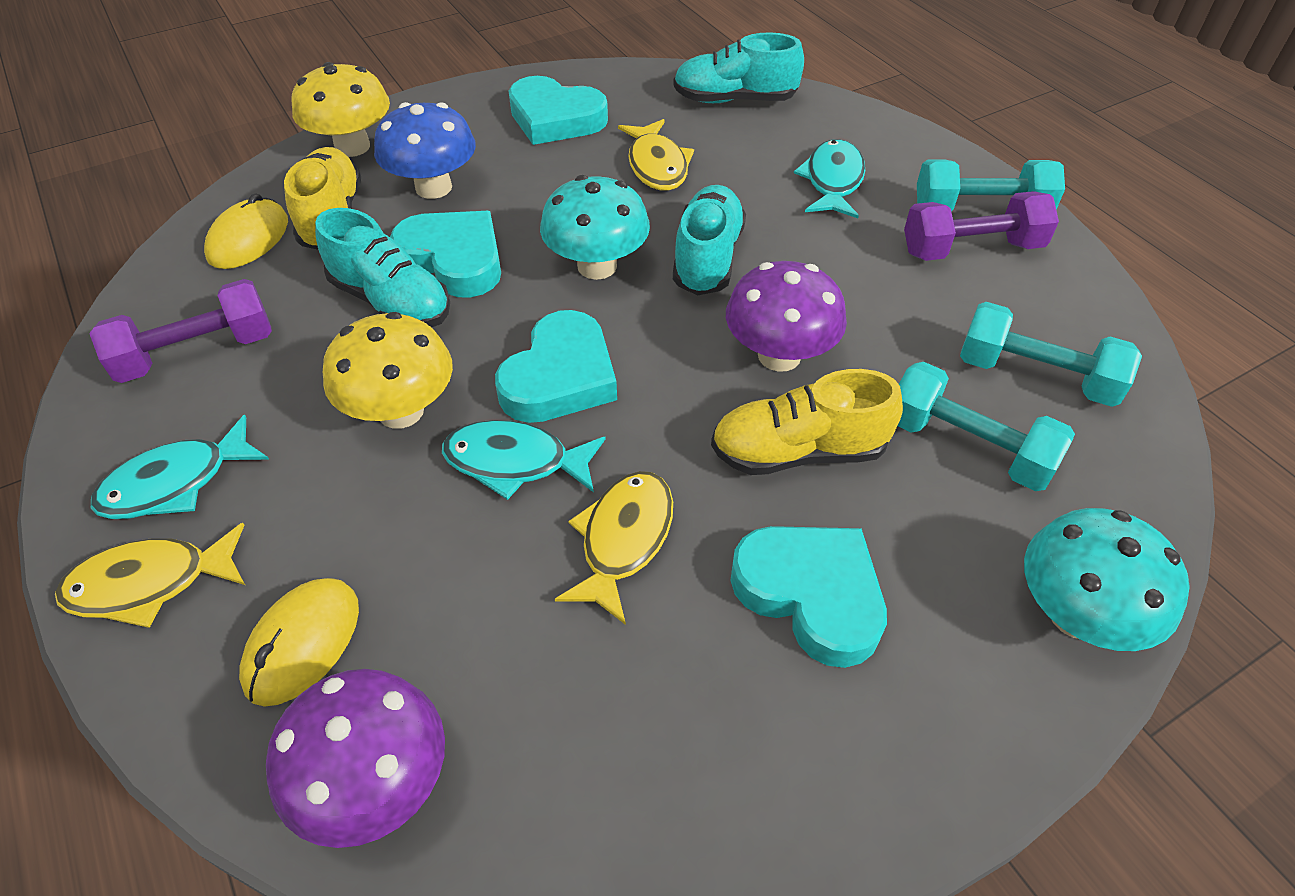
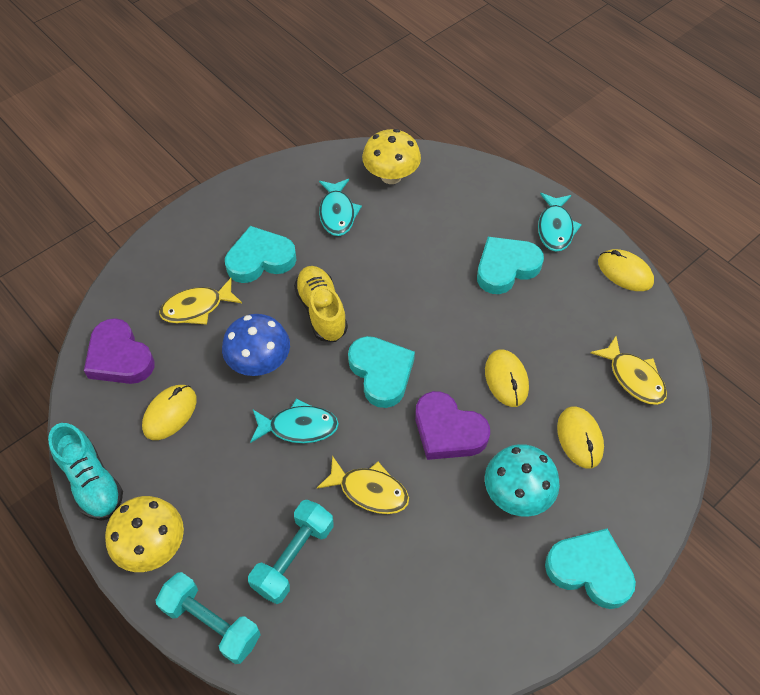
purple dumbbell: [89,279,272,383] [904,191,1059,261] = 2 -> none = 0
purple heart: none = 0 -> [84,318,155,384] [415,391,490,460] = 2
purple mushroom: [266,669,445,848] [726,261,847,372] = 2 -> none = 0
turquoise dumbbell: [898,362,1075,491] [917,160,1065,211] [960,302,1142,407] = 3 -> [155,572,261,664] [248,500,334,604] = 2
turquoise mushroom: [540,175,650,280] [1024,508,1190,651] = 2 -> [485,444,560,517] = 1
turquoise shoe: [315,208,450,327] [673,32,804,103] [673,185,746,295] = 3 -> [48,423,123,520] = 1
yellow mouse: [204,193,288,269] [239,578,359,707] = 2 -> [142,385,197,440] [485,350,529,407] [557,406,604,469] [598,249,654,291] = 4
yellow shoe: [284,147,361,250] [711,369,903,475] = 2 -> [294,266,348,342] = 1

